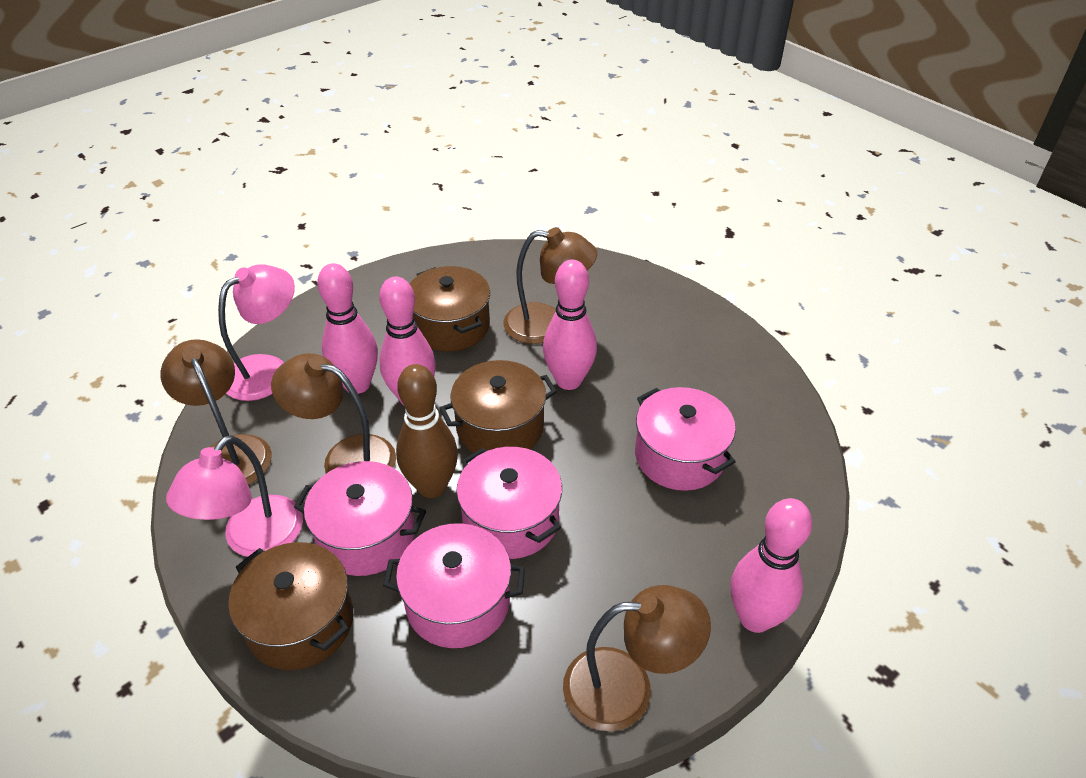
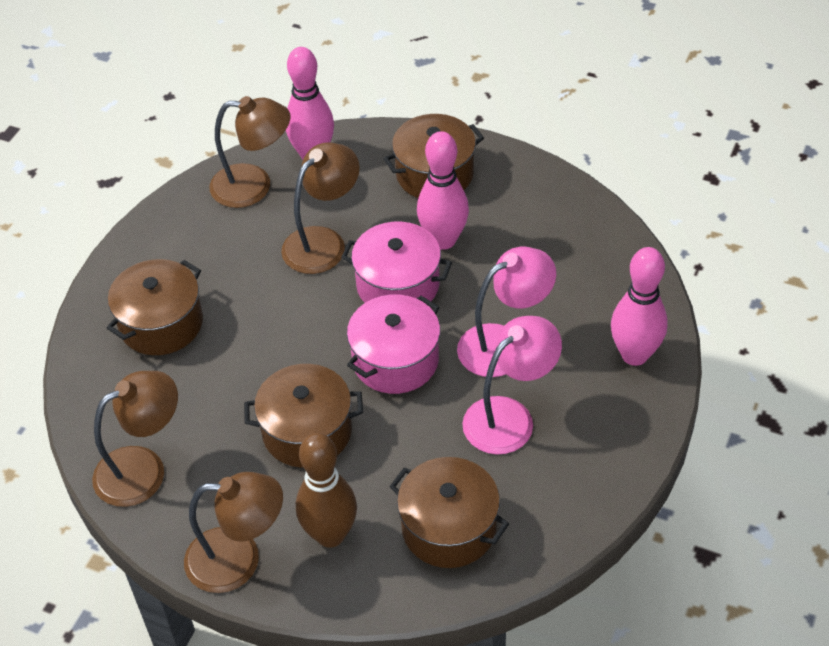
brown pot: [228,542,353,670] [409,266,490,352] [440,360,557,453] = 3 -> [107,259,203,355] [244,364,363,468] [384,114,484,198] [389,457,509,568] = 4
pink bowling pin: [317,263,378,394] [379,277,436,405] [543,259,597,390] [731,498,812,633] = 4 -> [285,47,334,159] [417,131,469,250] [611,247,668,366] = 3
pink pot: [294,461,426,576] [383,523,525,648] [456,447,562,559] [635,387,736,491] = 4 -> [341,222,452,303] [347,294,440,394] = 2

